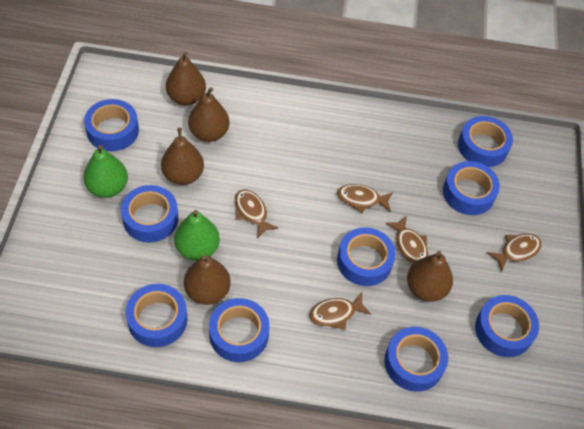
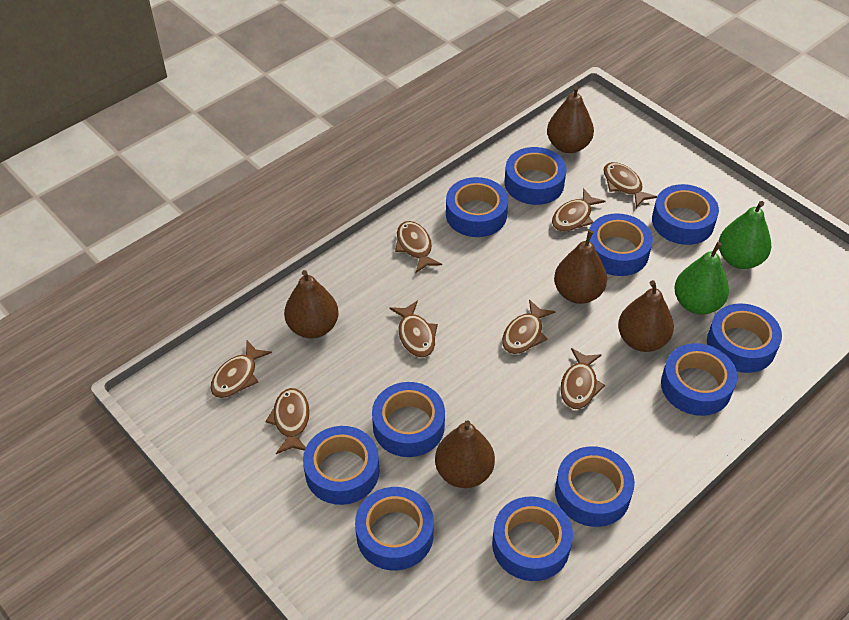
blue tape: [84,99,139,151] [121,185,178,242] [126,284,188,347] [209,298,270,362] [337,227,396,286] [384,327,448,392] [443,161,500,215] [458,116,513,167] [475,295,539,357] = 9 -> [303,426,379,505] [355,487,434,570] [372,382,445,457] [446,177,508,237] [492,496,573,581] [505,147,567,205] [555,446,635,527] [589,213,653,276] [652,184,719,245] [661,343,737,416] [707,304,782,373] = 11
brown fish: [235,189,279,238] [309,293,371,330] [337,184,393,213] [385,216,428,264] [487,234,542,272] = 5 -> [210,340,272,398] [265,388,310,454] [390,301,438,357] [395,221,442,273] [502,299,555,354] [552,188,606,232] [560,348,605,409] [603,162,657,208] = 8

